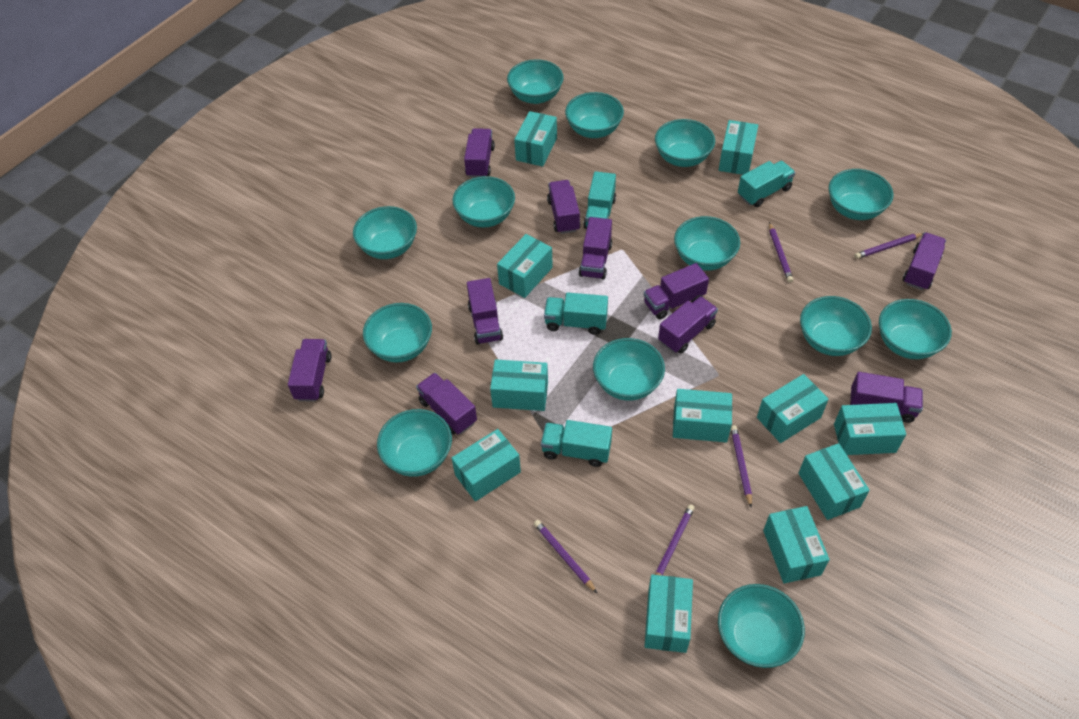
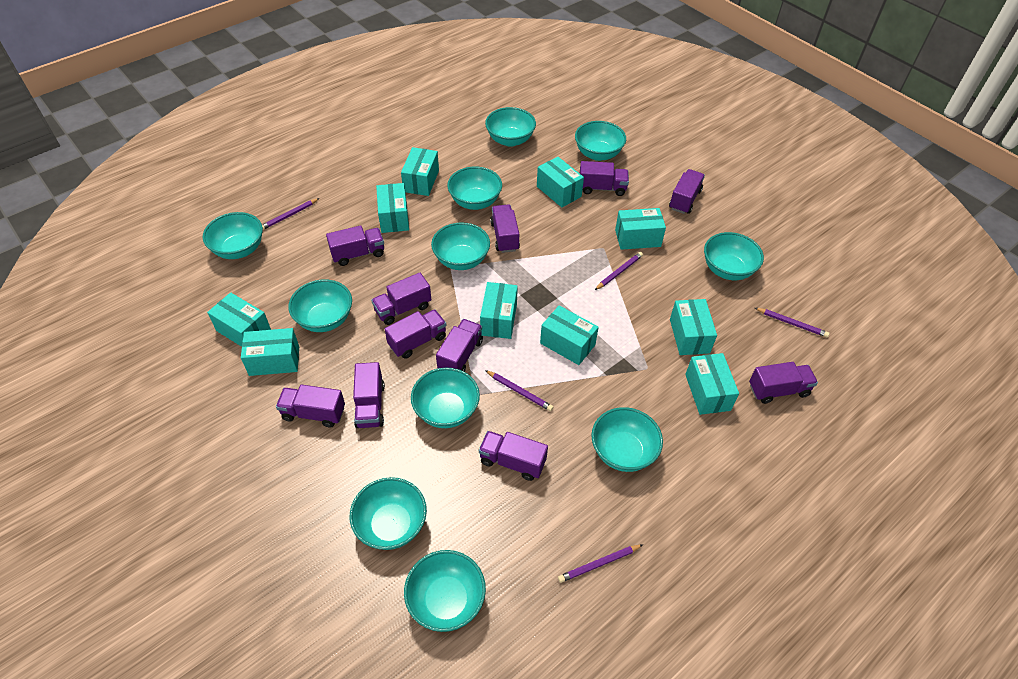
purple truck: [288,339,332,402] [416,373,477,435] [464,128,495,178] [467,278,503,345] [547,180,580,234] [579,217,612,280] [644,263,709,319] [658,296,718,353] [850,372,923,423] [903,233,946,290] = 10 -> [276,384,345,427] [326,225,384,266] [353,362,385,428] [371,273,432,325] [385,309,446,359] [436,319,483,372] [479,431,548,481] [490,205,520,253] [580,161,629,196] [669,169,705,214] [749,362,818,404] = 11
turquoise bowl: [353,206,417,259] [363,303,432,362] [377,409,452,477] [452,176,515,228] [507,59,564,104] [565,92,624,138] [593,338,665,401] [655,119,715,167] [674,216,740,271] [718,584,805,668] [800,296,872,356] [829,169,893,220] [879,299,952,359] = 13 -> [203,212,263,259] [288,280,352,332] [350,477,427,550] [404,550,486,632] [411,367,480,428] [431,222,490,270] [447,167,502,210] [485,107,536,147] [575,121,626,161] [591,407,663,472] [704,232,764,280] = 11
turquoise box: [452,429,521,501] [490,359,548,411] [497,234,553,298] [514,111,557,167] [644,575,693,653] [673,389,732,443] [719,120,758,175] [757,374,829,443] [763,506,830,584] [798,443,870,520] [834,403,906,455] = 11 -> [207,292,271,347] [241,328,299,376] [376,183,409,233] [401,147,439,196] [480,282,518,339] [537,157,584,207] [540,305,599,365] [615,208,666,250] [670,299,717,355] [685,353,739,415] = 10
turquoise truck: [541,420,612,467] [544,292,608,335] [583,171,616,229] [738,161,795,207] = 4 -> none = 0

